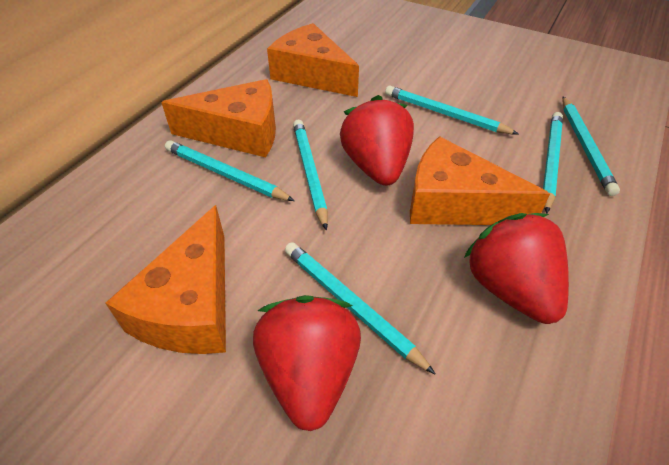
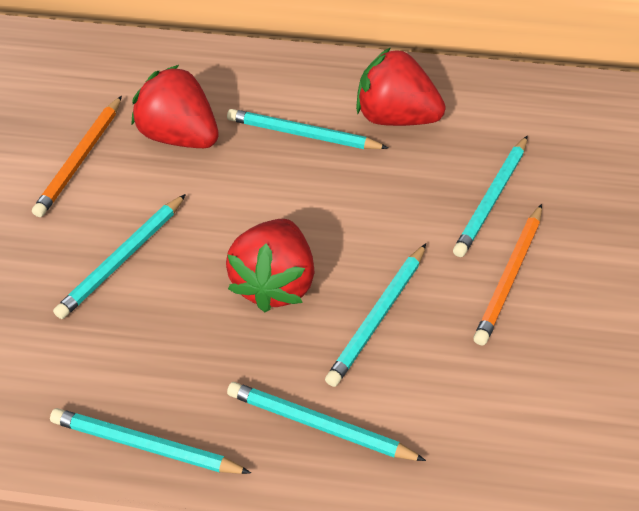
orange cheese: [106,205,226,354] [161,79,276,157] [267,23,359,97] [410,136,550,225] = 4 -> none = 0
orange pencil: none = 0 -> [32,96,122,217] [473,204,542,346] = 2

